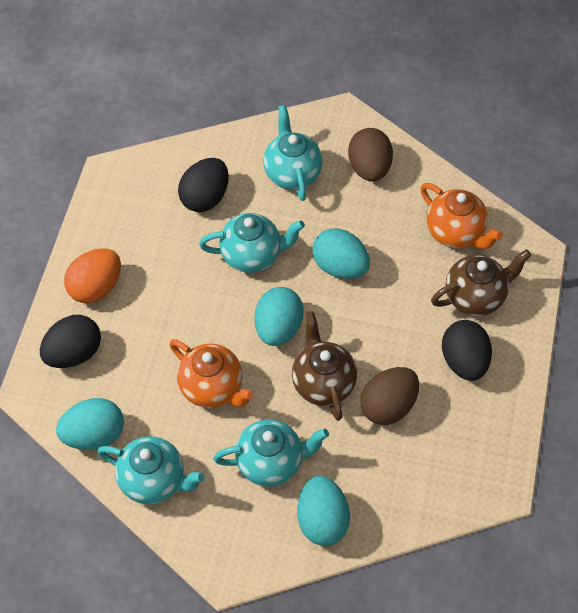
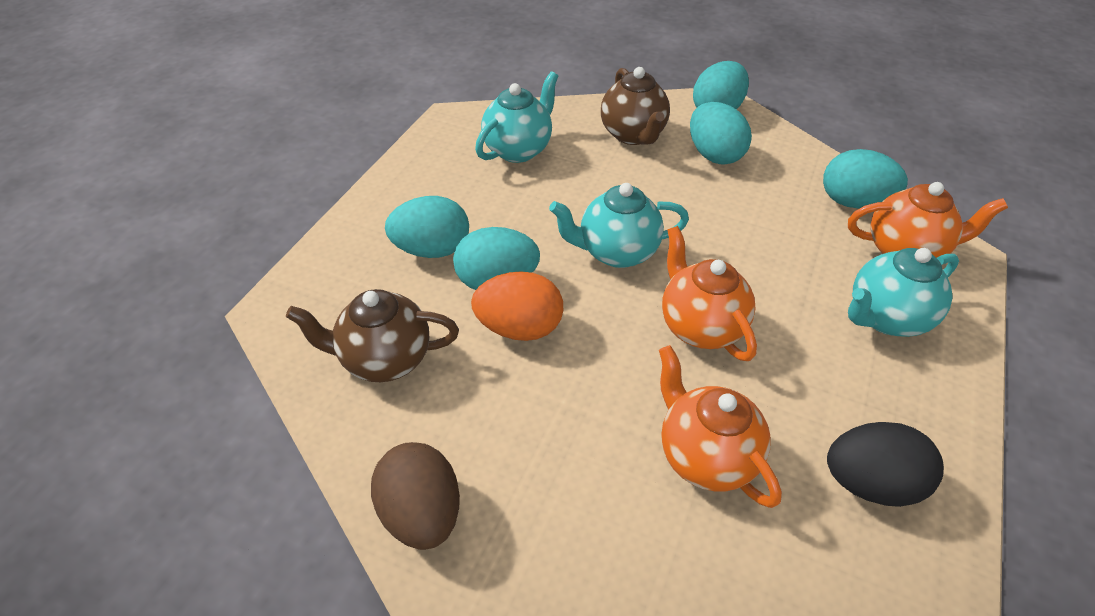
black egg: [40,315,101,368] [178,158,229,212] [442,320,492,381] = 3 -> [827,422,944,507] = 1
brown egg: [348,128,393,182] [361,367,419,425] = 2 -> [371,442,460,550] = 1
orange teapot: [169,339,254,408] [420,183,503,249] = 2 -> [659,345,782,508] [662,226,757,361] [848,182,1008,258] = 3
turquoise egg: [56,398,124,450] [255,287,303,346] [297,476,350,546] [312,228,370,279] = 4 -> [385,196,469,258] [453,227,540,290] [690,102,752,165] [693,61,749,110] [823,149,908,208] = 5
turquoise teapot: [97,436,205,504] [199,213,305,273] [213,419,329,487] [263,105,323,201] = 4 -> [475,71,558,163] [549,183,689,268] [848,248,959,337] = 3

